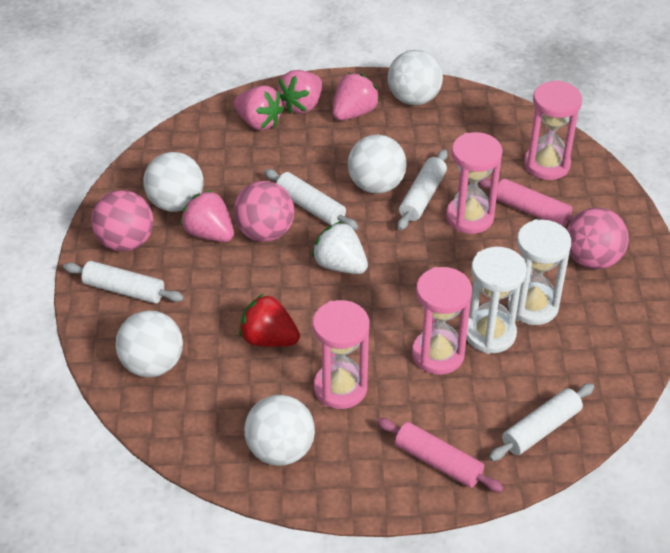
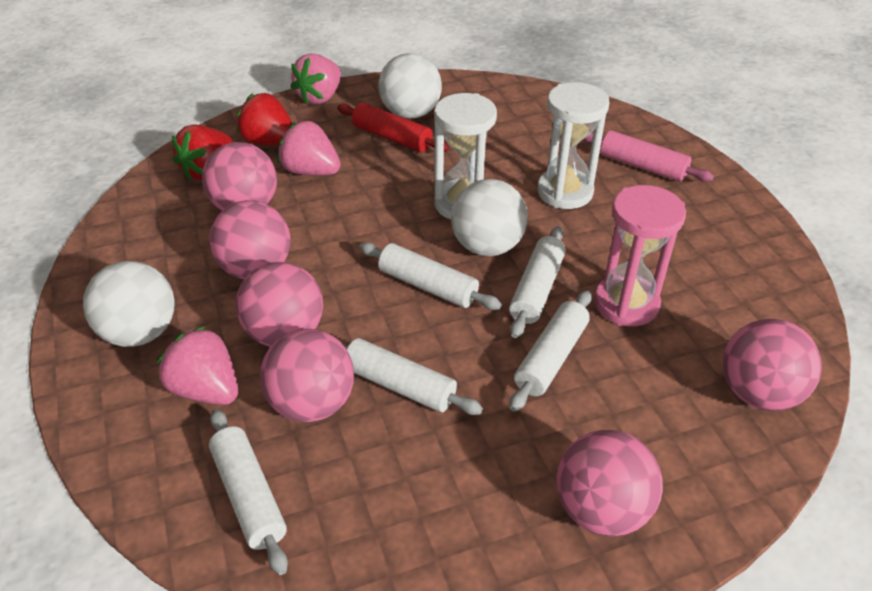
pink ball: [91,190,153,252] [234,181,295,242] [567,207,629,270] = 3 -> [202,142,277,211] [209,200,291,279] [236,262,323,347] [260,329,354,422] [557,430,663,537] [723,319,822,411] = 6
pink hourglass: [313,300,369,409] [412,267,472,375] [446,132,502,234] [524,80,582,180] = 4 -> [594,185,686,326] = 1
pink rolling pin: [377,418,504,493] [478,178,574,227] = 2 -> [583,130,714,182] = 1
pink strawberry: [181,190,234,242] [234,85,284,131] [278,70,322,114] [333,73,380,120] = 4 -> [157,326,238,405] [277,120,341,176] [290,53,341,104] = 3
red rolling pin: none = 0 -> [337,103,450,152] = 1
red strawberry: [239,294,300,347] = 1 -> [172,125,233,180] [236,93,292,146] = 2
white ball: [115,310,183,377] [143,152,203,212] [244,395,315,466] [348,135,407,194] [388,50,443,105] = 5 -> [83,261,175,347] [379,53,442,119] [451,179,528,256] = 3
white rolling pin: [63,261,184,304] [264,169,359,230] [398,149,448,230] [489,383,594,461] = 4 -> [209,409,288,575] [336,338,483,415] [359,242,502,310] [509,226,566,338] [510,290,592,412] = 5
white strawberry: [312,221,368,274] = 1 -> none = 0

